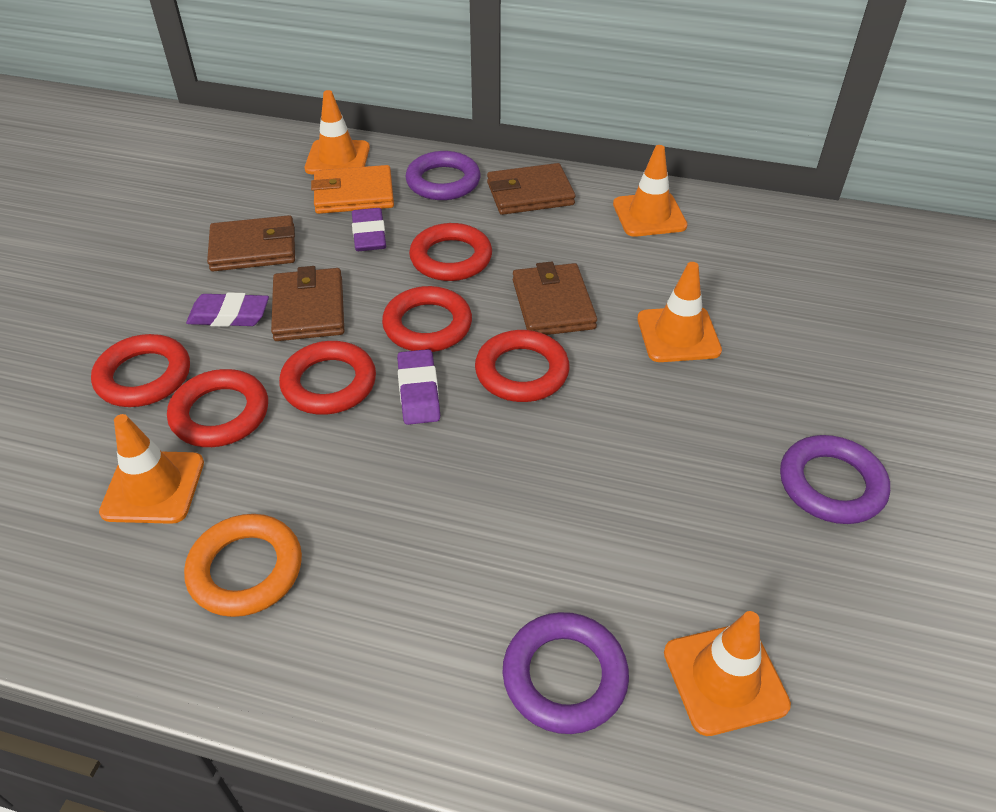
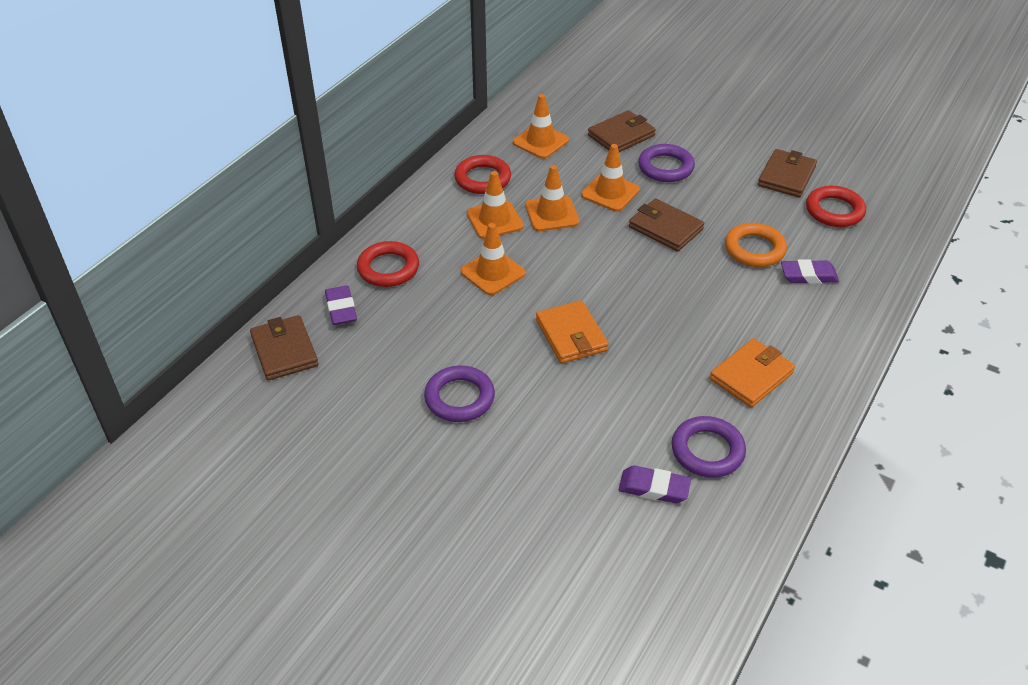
orange wallet: [311,165,394,214] = 1 -> [536,300,609,364] [710,338,795,408] = 2
red ring: [91,334,190,407] [167,369,268,447] [279,341,376,415] [382,286,472,352] [409,223,492,281] [475,330,570,402] = 6 -> [357,241,419,287] [454,155,511,194] [806,186,866,227] = 3

